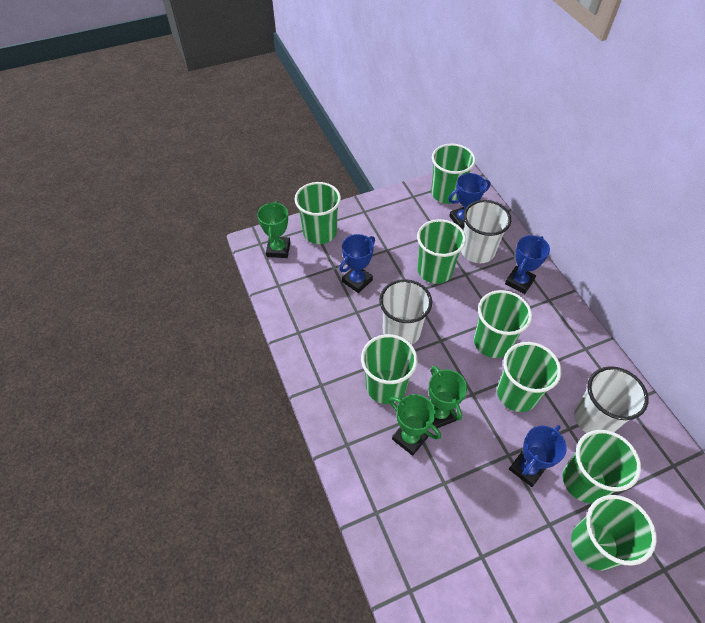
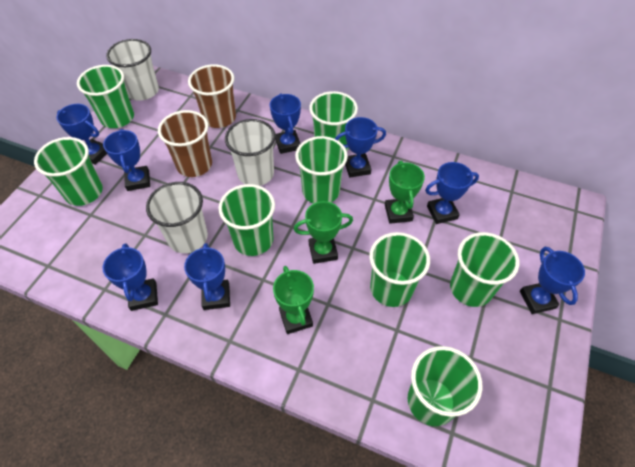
blue trophy: [339,234,375,293] [448,173,491,229] [505,235,550,294] [509,425,567,487] = 4 -> [57,104,107,165] [102,243,158,311] [103,129,150,191] [184,243,230,310] [270,93,301,154] [335,117,386,177] [425,162,479,224] [520,247,585,314] = 8
brown cup: none = 0 -> [158,110,212,177] [188,64,236,128] = 2

